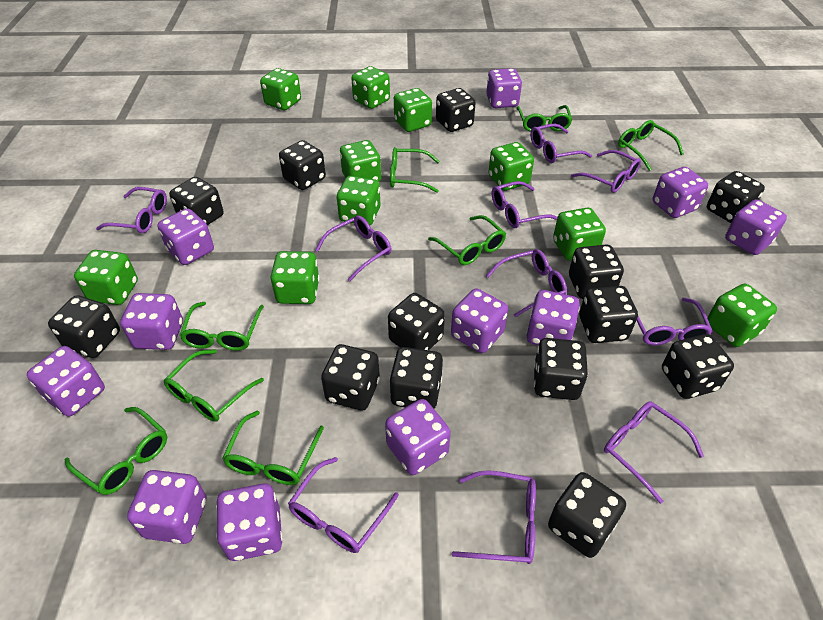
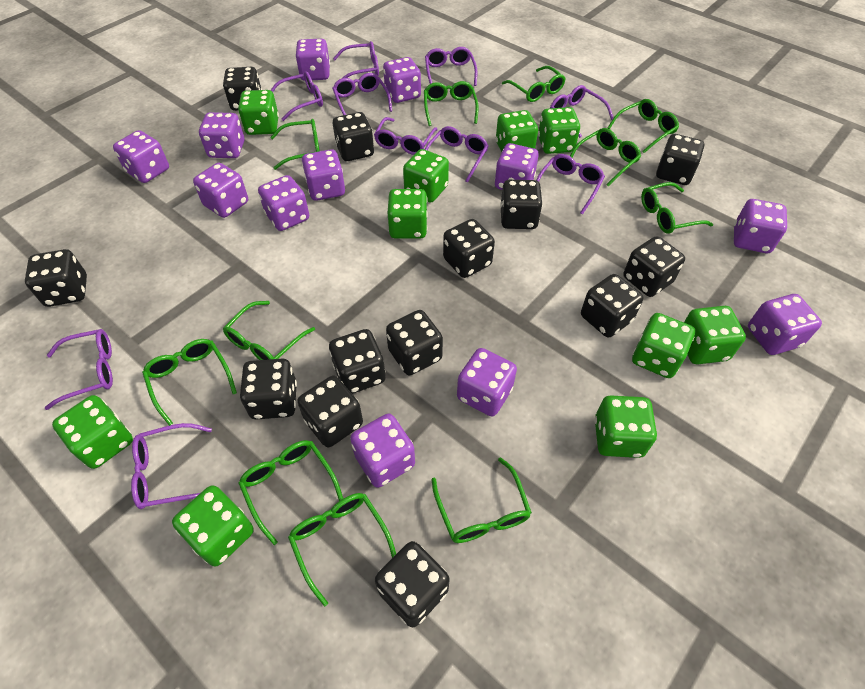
green glasses: [64,407,167,495] [163,349,264,422] [179,302,264,351] [222,411,324,485] [390,147,440,193] [428,215,506,265] [517,105,572,132] [618,120,684,171] = 8 -> [142,339,237,426] [223,301,315,360] [238,440,343,545] [270,119,320,170] [288,493,396,606] [424,81,479,126] [432,457,532,543] [502,66,566,102] [570,128,641,186] [608,99,679,153] [641,182,713,234] = 11
purple dice: [27,346,105,416] [120,293,183,350] [127,470,206,544] [157,208,214,265] [216,483,283,561] [385,399,451,475] [451,288,508,353] [486,68,522,108] [526,290,580,345] [652,167,708,218] [725,199,787,255] = 11 -> [113,130,169,183] [193,163,248,218] [199,112,245,158] [258,175,309,231] [295,39,330,81] [302,149,345,201] [350,413,415,488] [383,57,421,103] [457,348,517,416] [495,143,539,190] [734,199,787,253] [748,294,822,355] = 12

